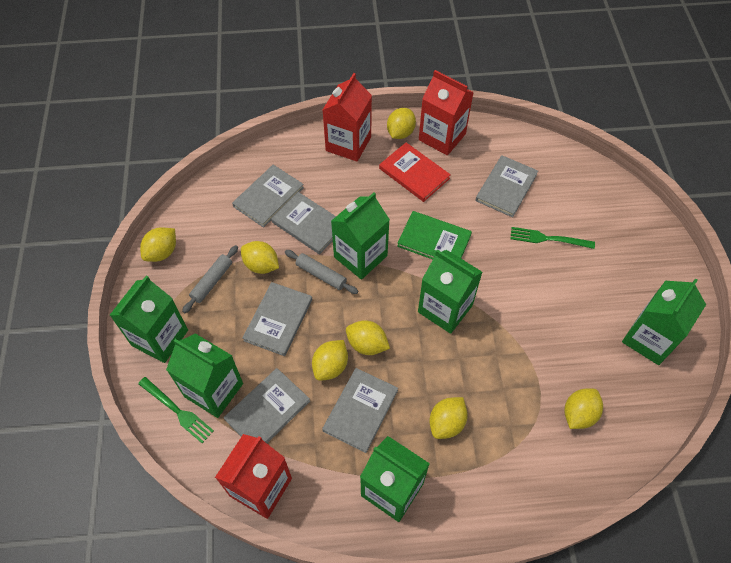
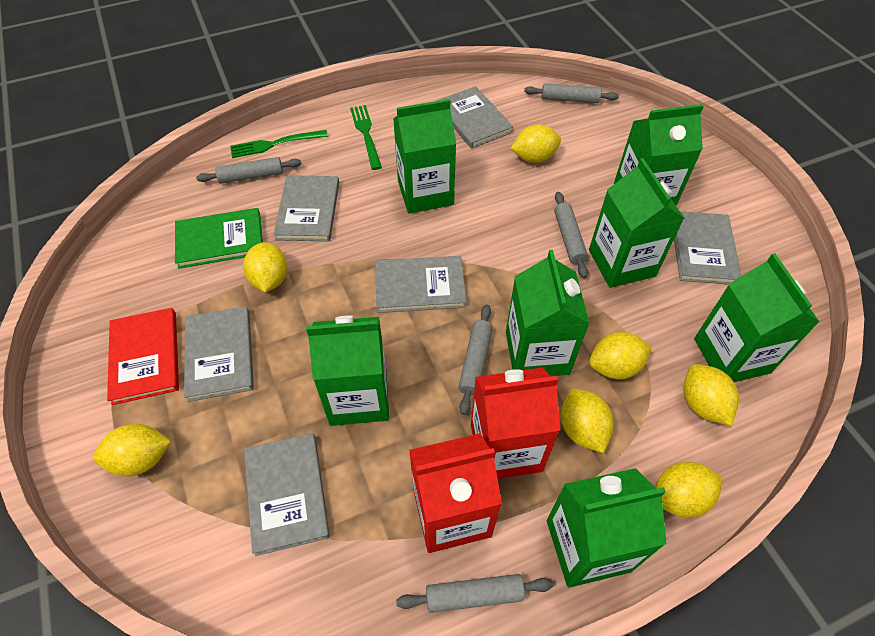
green carton: [110,276,188,363] [166,334,243,418] [331,192,390,280] [360,436,430,522] [418,249,482,334] [622,278,706,365] = 6 -> [306,316,389,426] [393,99,456,214] [506,250,590,376] [547,468,667,588] [589,158,685,288] [614,104,704,206] [694,253,819,382] = 7
grey rolling pin: [182,245,238,313] [285,250,358,294] = 2 -> [196,157,301,184] [396,574,553,613] [458,304,493,415] [524,83,619,103] [554,191,588,278] = 5
red carton: [215,434,292,519] [323,73,372,162] [419,70,474,155] = 3 -> [409,433,502,553] [471,368,560,479] = 2

